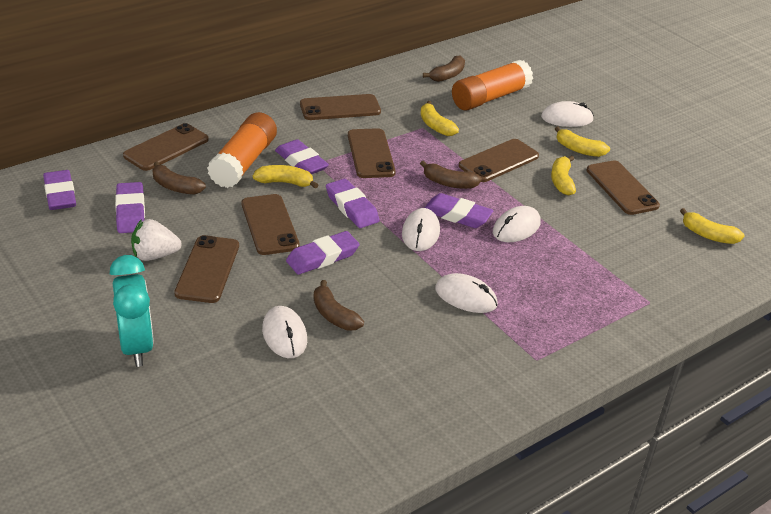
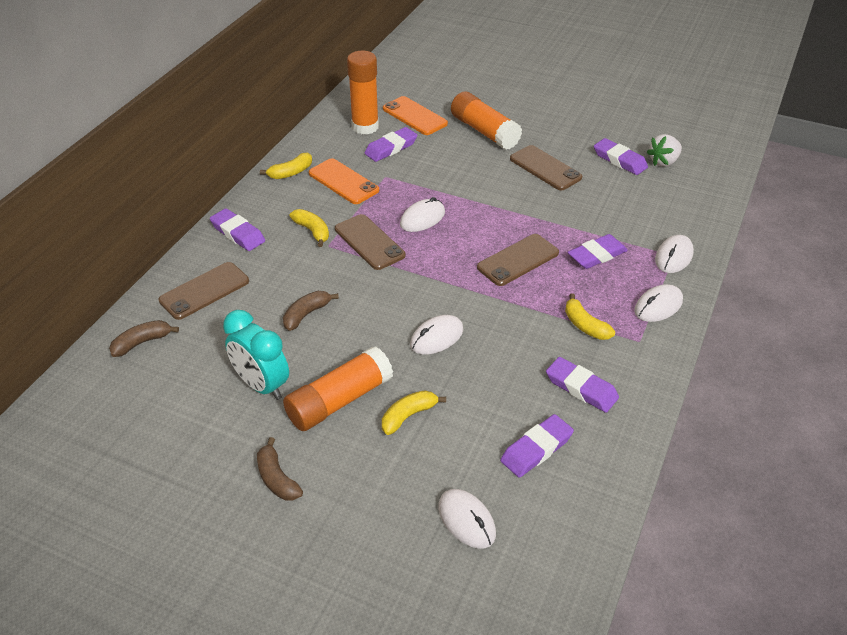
brown banana: [153,161,206,195] [314,280,364,331] [420,161,482,189] [423,55,465,82] = 4 -> [109,320,179,357] [257,437,303,501] [283,291,339,331] = 3
brown phone: [123,123,209,171] [174,235,239,303] [242,194,300,255] [300,94,381,120] [348,128,396,178] [459,139,539,182] [587,160,660,215] = 7 -> [159,262,249,320] [335,214,405,270] [477,234,559,286] [510,145,582,190] = 4
orange glue stick: [207,112,277,188] [452,60,533,111] = 2 -> [283,346,393,431] [347,51,379,134] [451,91,522,150] = 3
orange phone: none = 0 -> [309,158,379,204] [383,96,448,135] = 2
yellow banana: [253,165,318,188] [420,101,459,136] [551,155,576,195] [555,126,610,157] [680,208,745,244] = 5 -> [260,153,312,179] [290,209,329,247] [382,390,446,435] [565,293,615,340] = 4

